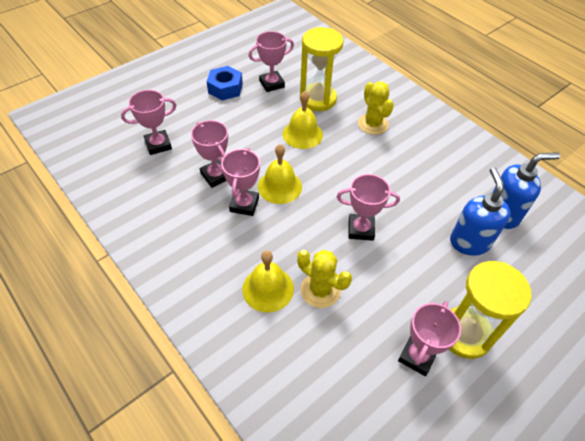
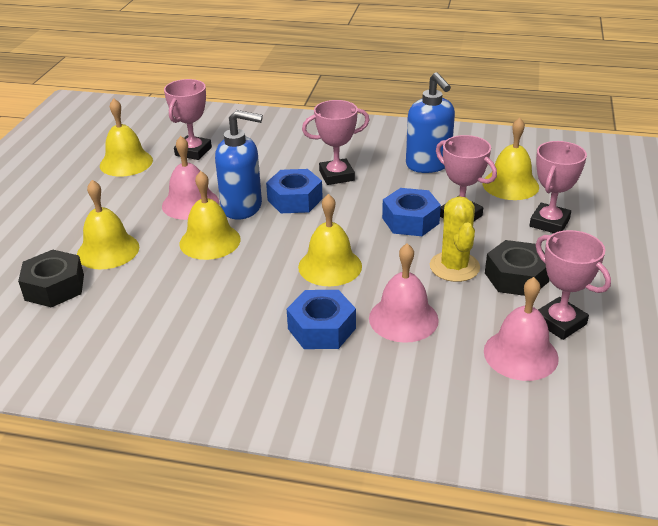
black nut: none = 0 -> [18,250,84,308] [485,240,550,296] = 2
blue nut: [206,66,243,100] = 1 -> [266,169,323,213] [287,290,356,349] [382,188,441,236] = 3
pink bell: none = 0 -> [162,136,219,220] [369,243,439,343] [484,277,559,381] = 3
pink trophy: [121,90,176,155] [191,120,228,188] [221,148,260,216] [249,31,294,92] [337,174,400,241] [398,301,461,376] = 6 -> [164,79,212,160] [302,100,369,185] [436,135,497,221] [530,141,587,233] [536,230,611,340] = 5
yellow bell: [242,251,294,313] [258,144,302,204] [283,91,323,149] = 3 -> [77,180,139,270] [100,98,153,177] [180,171,241,260] [298,194,362,286] [483,117,539,200] = 5
yellow cactus: [297,250,352,308] [358,82,394,135] = 2 -> [430,196,480,282] = 1
yellow hourglass: [300,27,344,111] [449,261,532,359] = 2 -> none = 0

